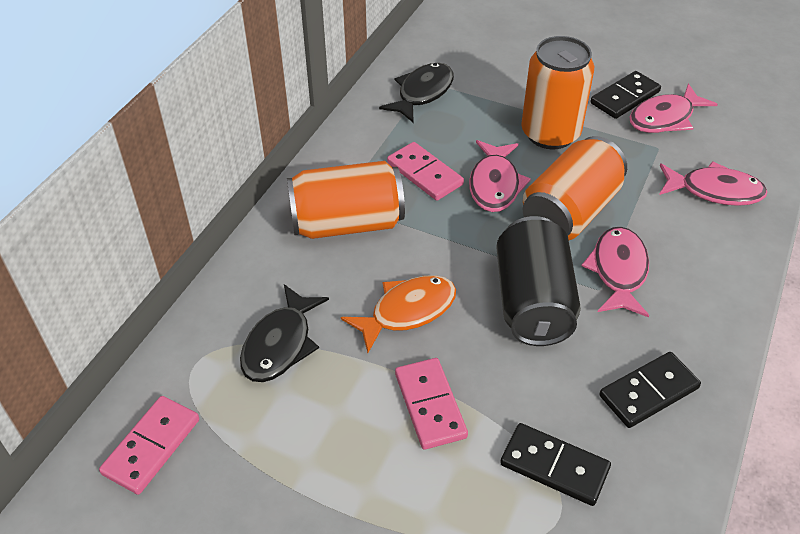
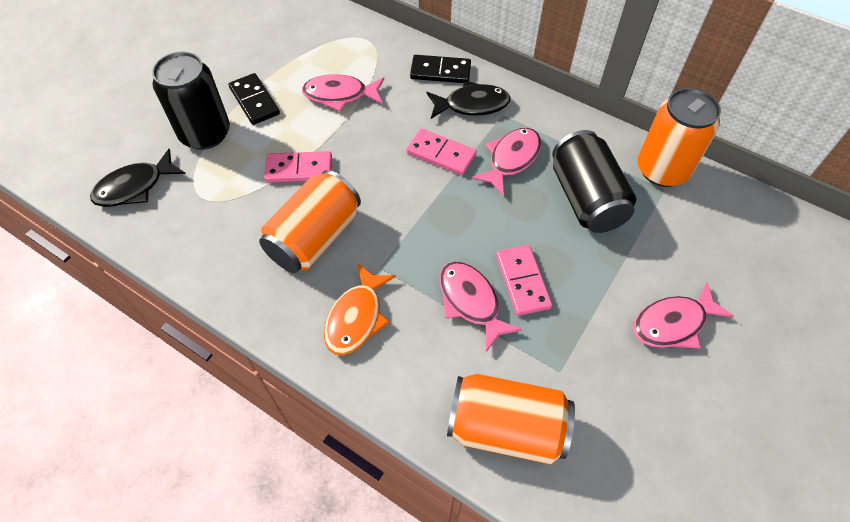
black can: [496,216,581,346] = 1 -> [152,51,230,150] [552,130,636,233] = 2
black domino: [500,423,611,506] [590,71,661,119] [599,352,701,428] = 3 -> [228,73,280,125] [410,55,471,83] = 2

